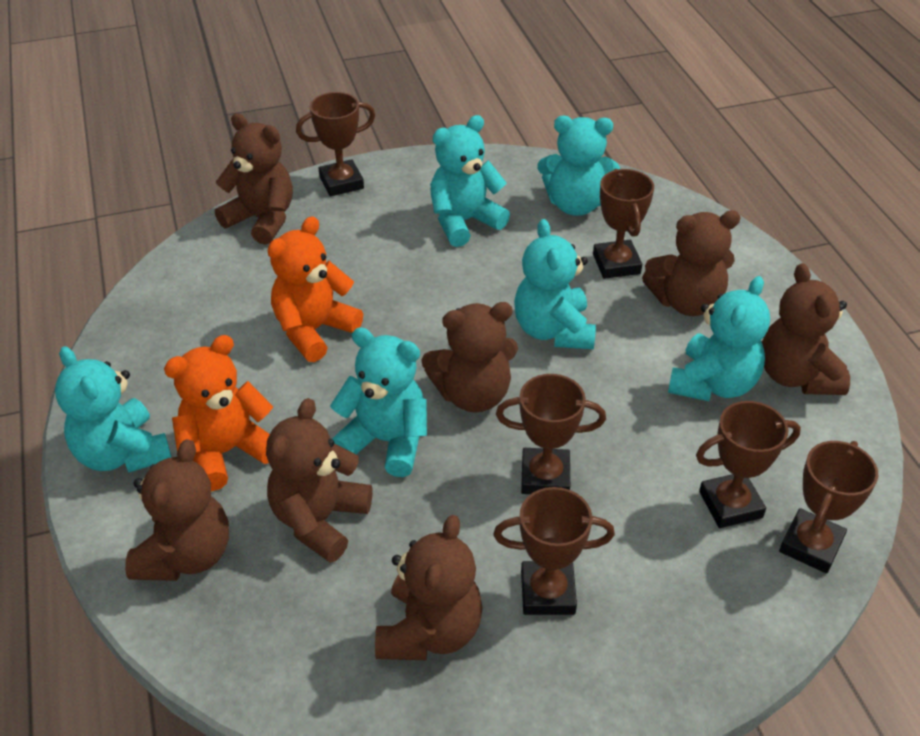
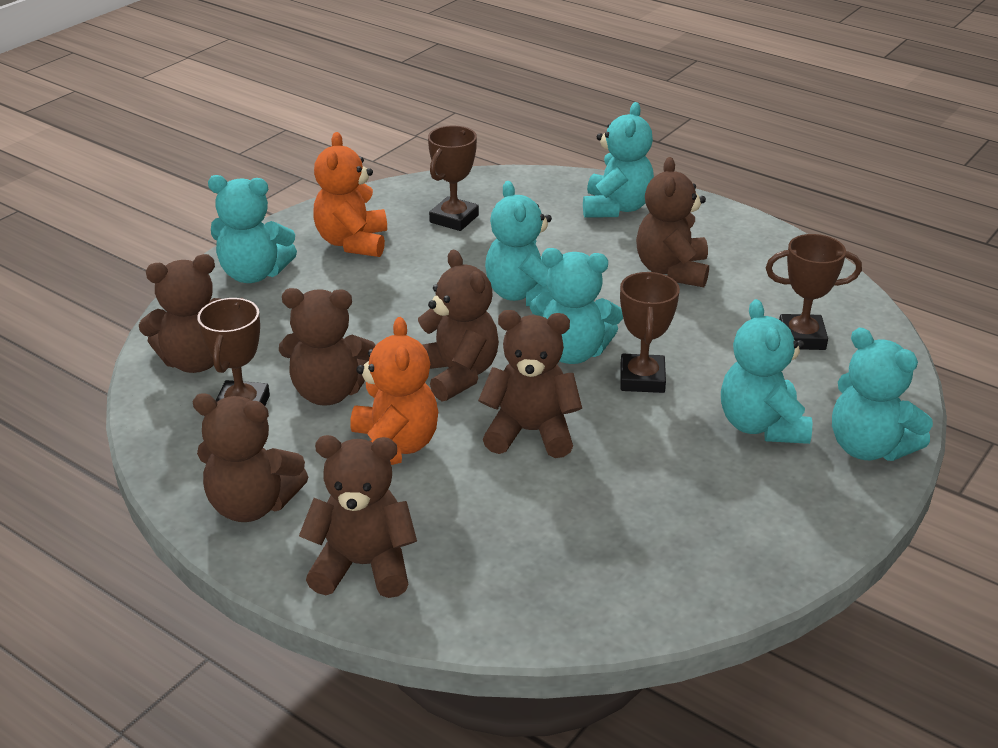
brown trophy: [296,92,376,196] [493,487,615,615] [496,374,606,494] [593,169,654,279] [696,401,801,528] [779,441,878,574] = 6 -> [197,298,270,406] [428,126,479,231] [620,272,680,393] [766,234,862,350] = 4

